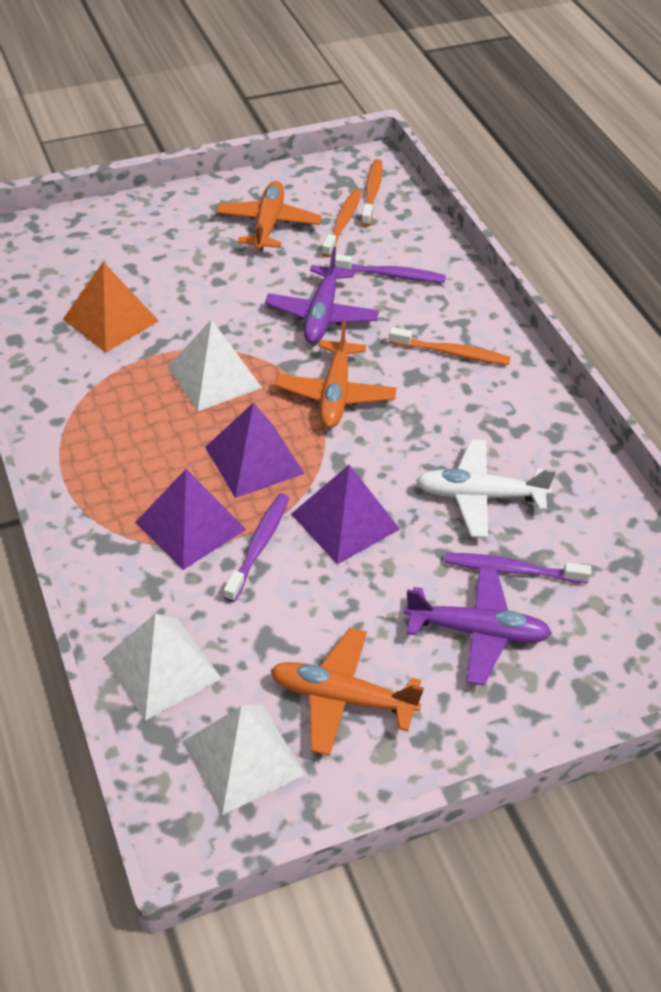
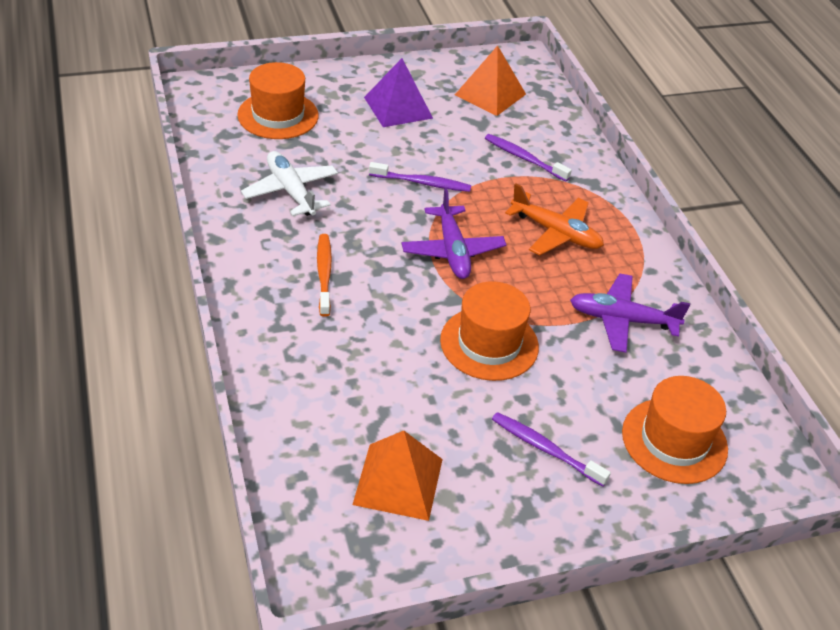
orange hat: none = 0 -> [237,62,319,139] [440,281,539,381] [622,376,728,484] = 3
orange plane: [216,181,322,251] [270,628,424,756] [275,321,396,428] = 3 -> [505,183,604,255] = 1
orange pyramid: [63,262,159,353] = 1 -> [353,431,443,521] [455,45,526,116] = 2
orange toothbrush: [322,189,362,258] [361,159,382,226] [389,327,511,365] = 3 -> [317,234,332,317] = 1
purple pyramid: [135,469,246,570] [205,402,305,498] [291,465,400,564] = 3 -> [364,58,433,127] = 1
white pyramid: [103,613,222,721] [167,319,262,411] [182,705,305,815] = 3 -> none = 0

